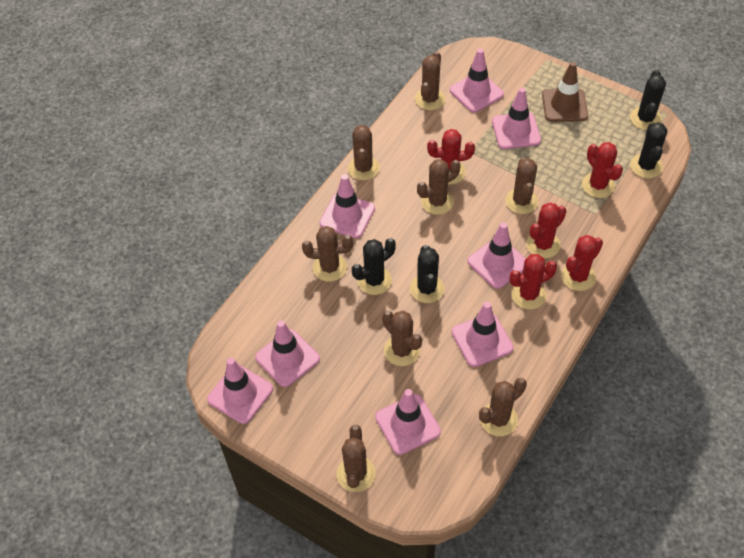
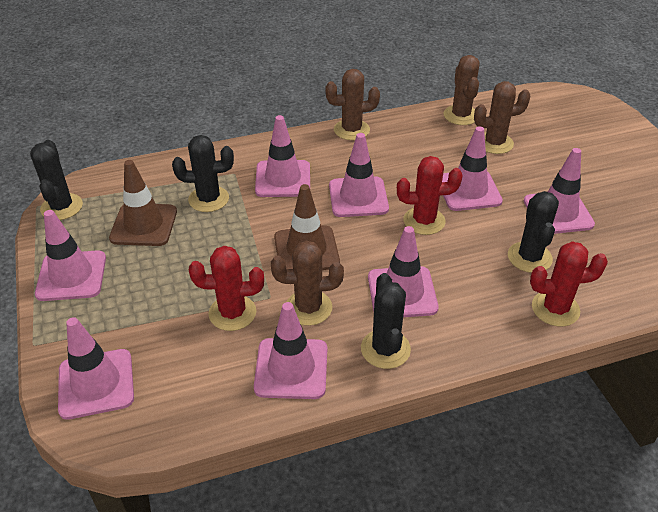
brown cactus: [302,226,353,282] [337,425,376,492] [348,125,380,181] [382,311,422,366] [415,51,445,110] [417,159,461,215] [479,378,527,436] [505,158,538,214] = 8 -> [271,241,344,326] [325,69,380,140] [443,55,480,125] [474,81,531,154] = 4
brown traffic cone: [542,62,588,122] = 1 -> [109,160,177,246] [274,184,340,270] = 2
red cactus: [427,129,475,185] [509,254,557,310] [526,202,566,259] [561,235,603,291] [582,142,623,198] = 5 -> [189,246,264,331] [397,156,463,235] [530,241,608,327] = 3

